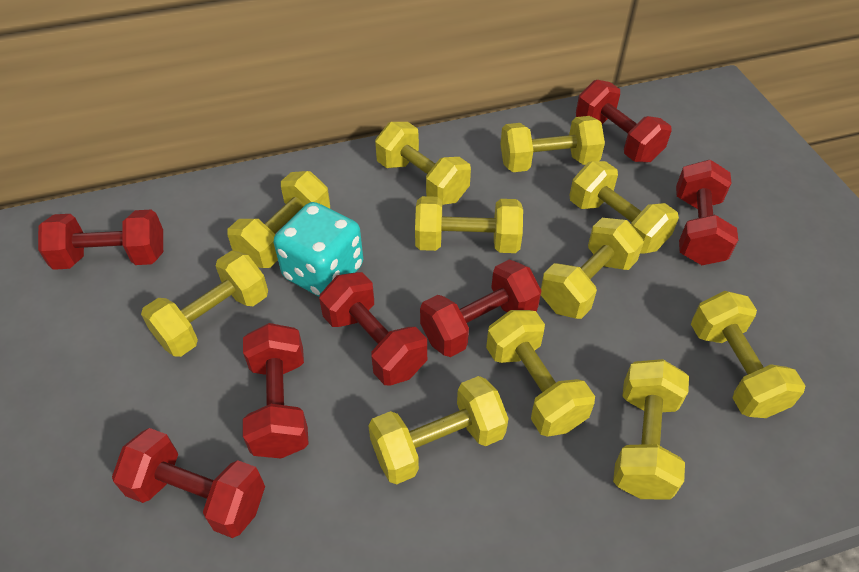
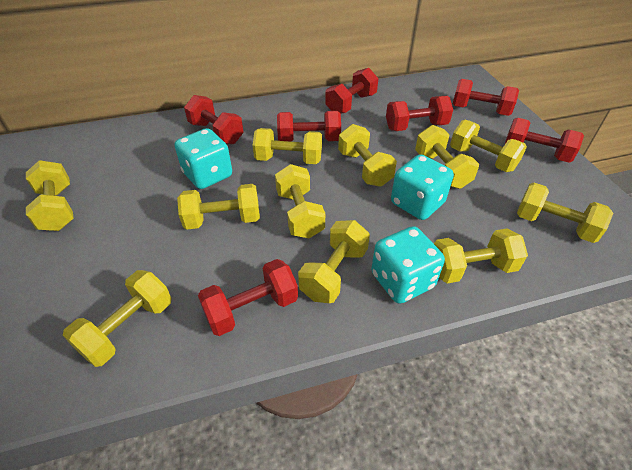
turquoise dice: [274,202,363,297] = 1 -> [175,128,232,189] [371,226,445,304] [391,154,454,220] = 3

